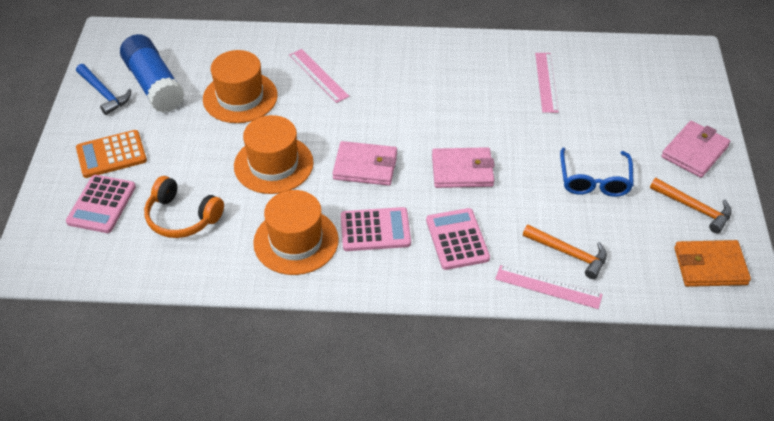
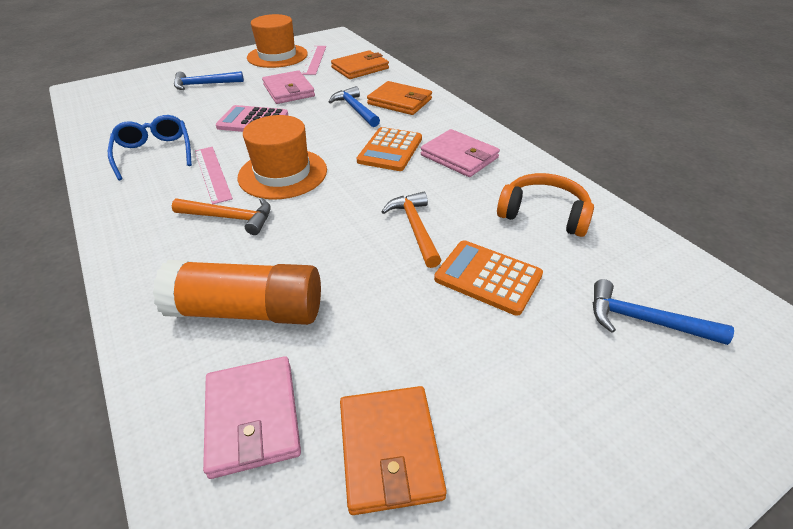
blue glue stick: [120,34,185,113] = 1 -> none = 0
blue hammer: [76,64,131,115] = 1 -> [174,71,244,90] [329,86,380,127] [593,279,734,345] = 3
orange calculator: [76,130,147,178] = 1 -> [357,127,422,171] [434,240,543,316] = 2
orange glue stick: none = 0 -> [153,260,321,325] = 1
orange hat: [203,50,278,123] [234,115,314,194] [253,190,339,275] = 3 -> [238,115,327,199] [247,14,308,68] = 2
orange wallet: [674,240,751,287] = 1 -> [331,50,389,79] [340,386,447,515] [367,81,432,115] = 3
pink calculator: [66,175,136,233] [341,207,411,251] [426,208,490,270] = 3 -> [216,105,288,132] = 1
pink ruler: [289,49,350,103] [495,265,603,309] [535,53,559,113] = 3 -> [195,147,233,204] [302,46,326,75] = 2

